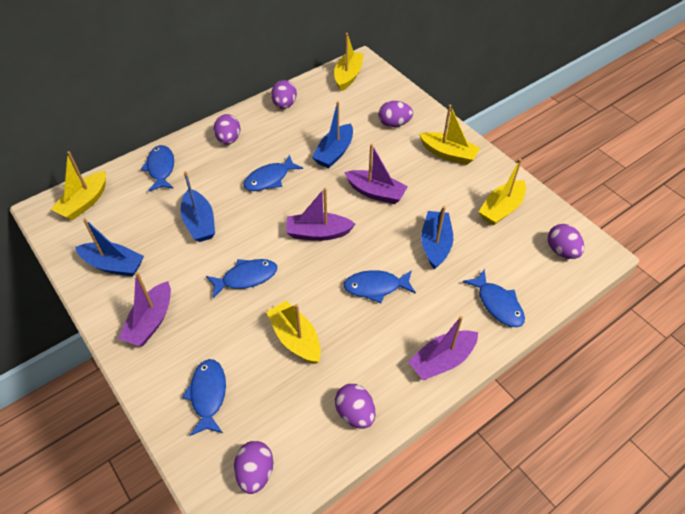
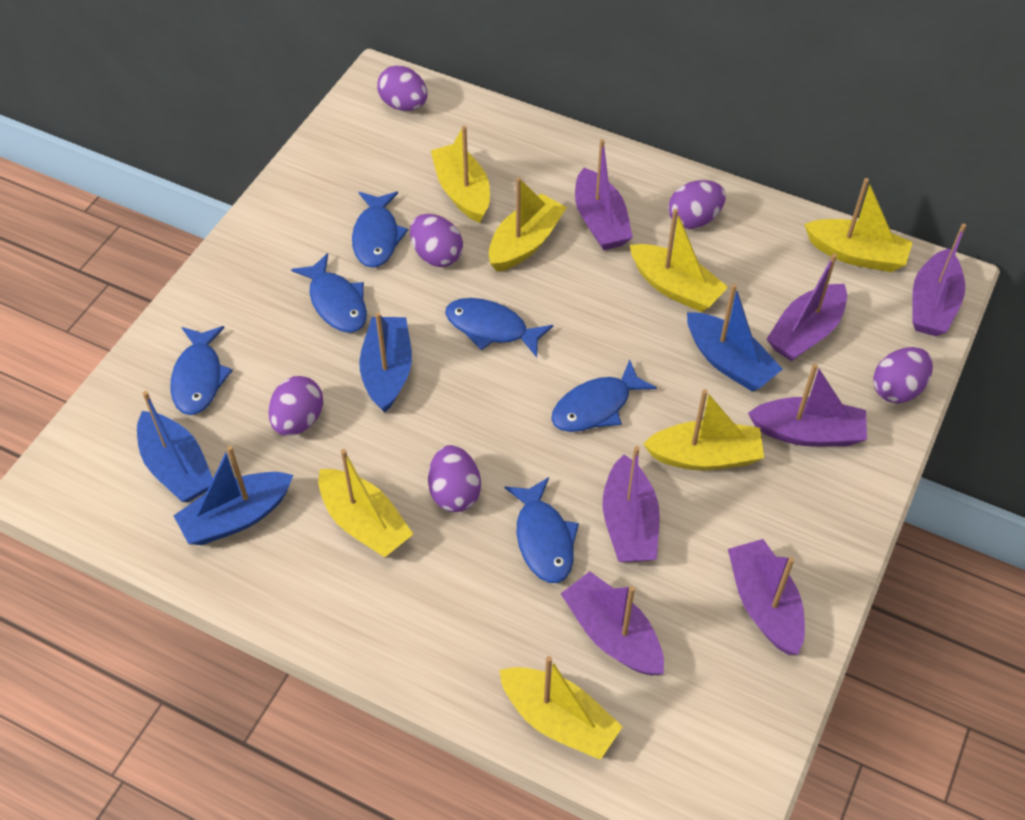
purple boat: [118,272,171,346] [286,188,355,241] [344,144,408,204] [408,316,478,380] = 4 -> [561,571,664,676] [575,139,633,250] [602,446,660,562] [728,539,805,655] [748,363,867,447] [767,254,847,361] [912,224,966,336] = 7
yellow boat: [51,151,106,220] [266,301,321,364] [334,33,364,91] [419,105,480,165] [479,159,526,226] = 5 -> [318,449,413,558] [431,125,490,223] [489,177,567,272] [499,656,623,760] [630,209,728,312] [643,389,764,470] [804,178,913,272] = 7

